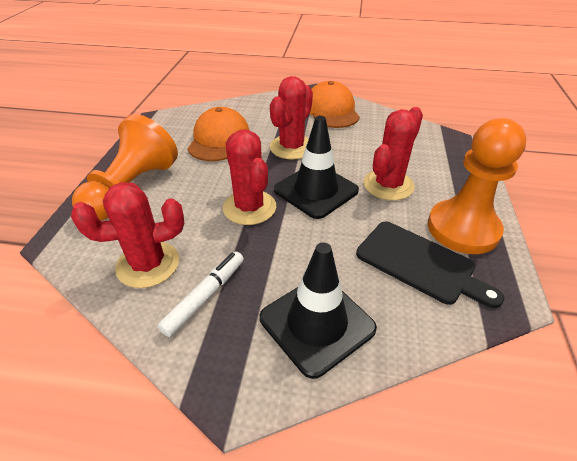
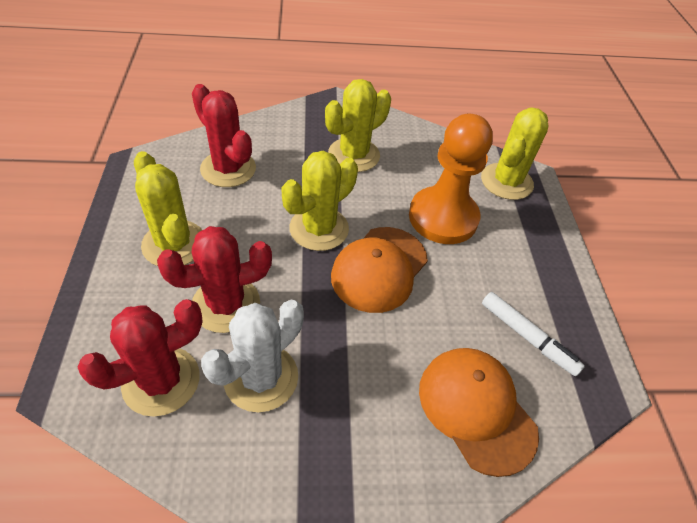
black cutting board: [356,222,505,308] = 1 -> none = 0
black traffic cone: [260,242,377,379] [274,116,359,219] = 2 -> none = 0
orange pawn: [72,114,178,221] [428,118,527,254] = 2 -> [409,114,493,244] = 1
red cactus: [71,182,184,288] [223,130,276,225] [270,76,313,160] [363,107,423,201] = 4 -> [78,299,203,417] [157,226,272,333] [192,84,256,187] = 3
white cactus: none = 0 -> [201,300,304,412] = 1
yellow cactus: none = 0 -> [134,151,202,266] [281,151,358,251] [325,79,391,172] [481,107,548,200] = 4

